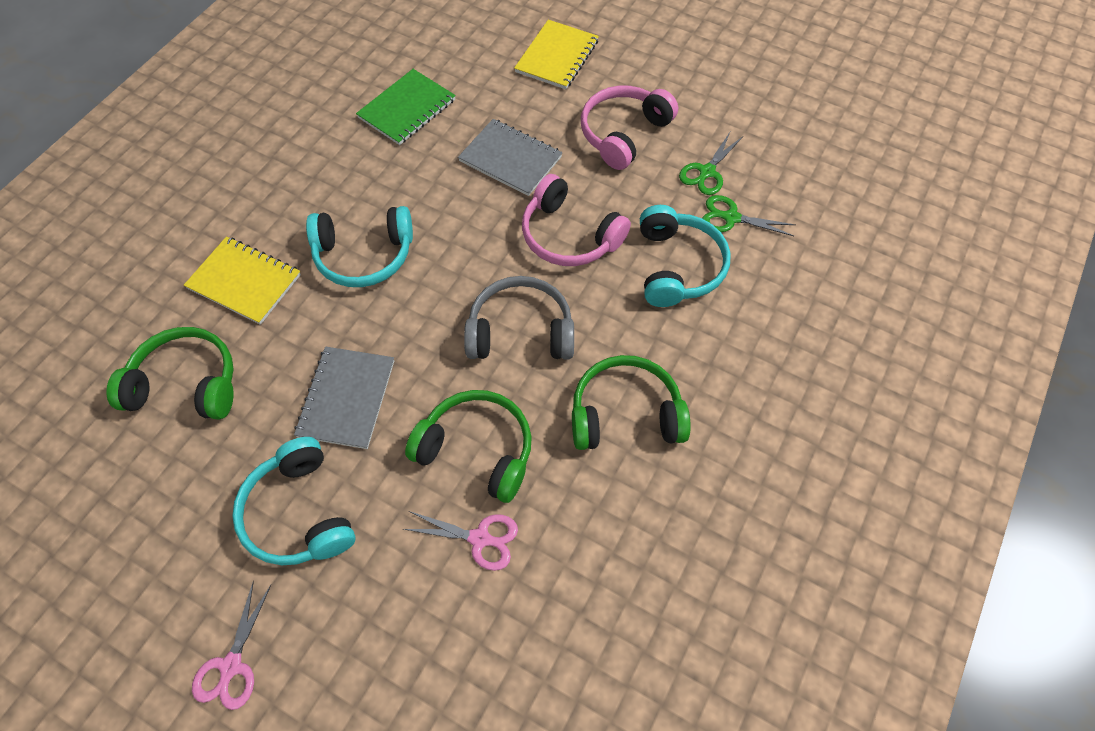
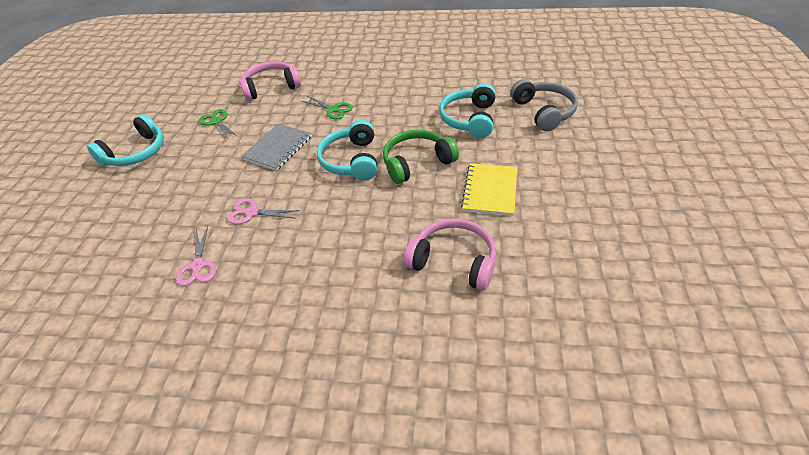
green headphones: [106,327,234,420] [405,390,532,503] [572,355,691,450] = 3 -> [383,129,459,184] = 1
green notebook: [356,69,456,145] = 1 -> none = 0
grey notebook: [294,346,394,449] [458,119,563,196] = 2 -> [241,124,312,171] = 1
yellow notebook: [184,236,301,325] [514,20,599,89] = 2 -> [461,163,517,216] = 1

